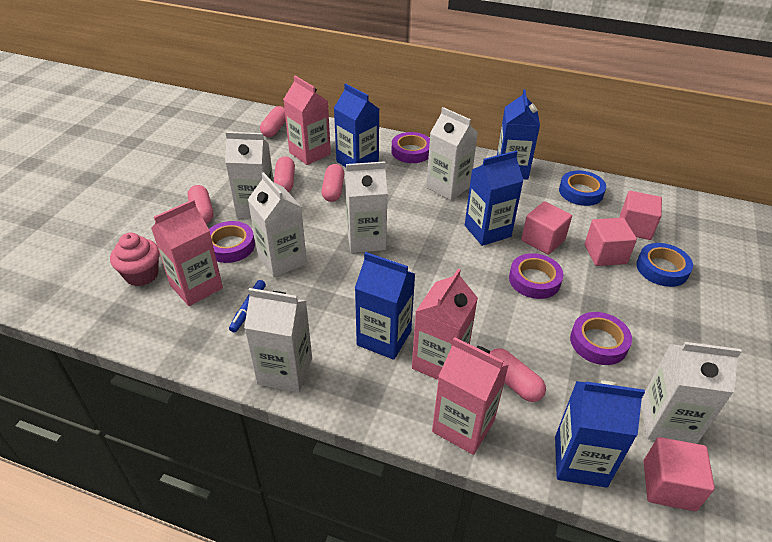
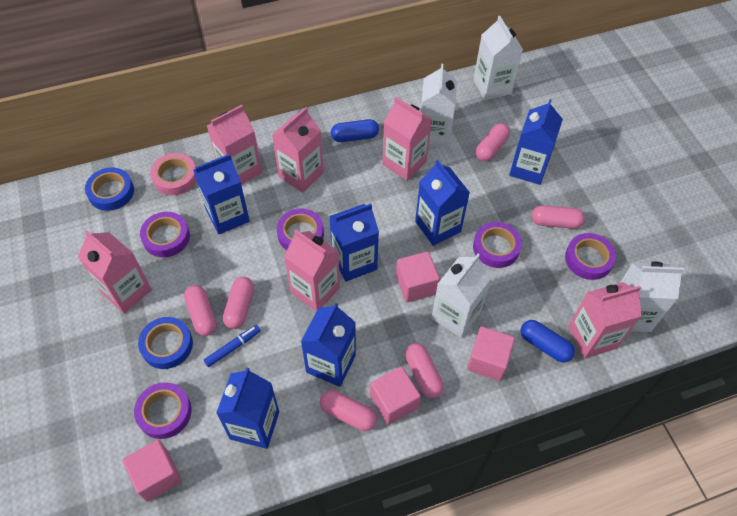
blue capsule: none = 0 -> [331,119,379,142] [520,320,575,363] = 2
blue carton: [334,84,379,167] [355,252,415,360] [465,151,523,246] [497,89,540,180] [555,380,645,488] = 5 -> [193,154,250,234] [216,367,279,449] [301,303,356,387] [329,203,379,282] [415,160,470,246] [509,99,563,185] = 6
pink capsule: [188,185,214,224] [260,106,286,137] [274,156,295,192] [321,164,344,202] [489,348,546,402] = 5 -> [184,285,217,336] [223,277,254,329] [320,390,377,431] [405,343,444,398] [476,123,510,162] [532,205,585,229] = 6
pink carton: [151,199,223,306] [283,76,331,165] [412,269,478,380] [432,337,509,455] = 4 -> [78,230,152,313] [207,105,262,185] [272,107,324,193] [284,230,340,312] [382,97,432,181] [568,282,642,358] = 6
pink cupcake: [110,233,160,286] = 1 -> none = 0
pink tape: none = 0 -> [150,153,197,195] = 1
purple tape: [209,221,255,263] [391,132,430,163] [509,253,563,299] [570,312,632,365] = 4 -> [134,382,192,439] [140,212,190,257] [277,208,324,250] [473,222,522,268] [565,233,616,280] = 5
white carton: [225,132,274,219] [244,288,312,392] [248,172,307,277] [345,161,388,253] [426,107,478,201] [641,342,742,444] = 6 -> [420,64,457,148] [431,254,492,338] [473,16,523,100] [620,261,684,332] = 4

